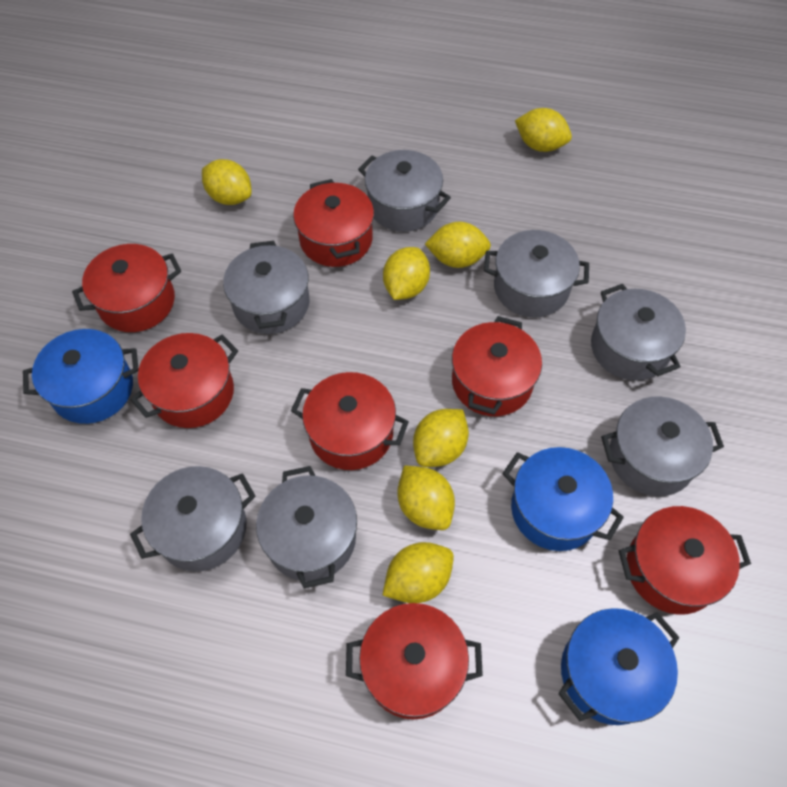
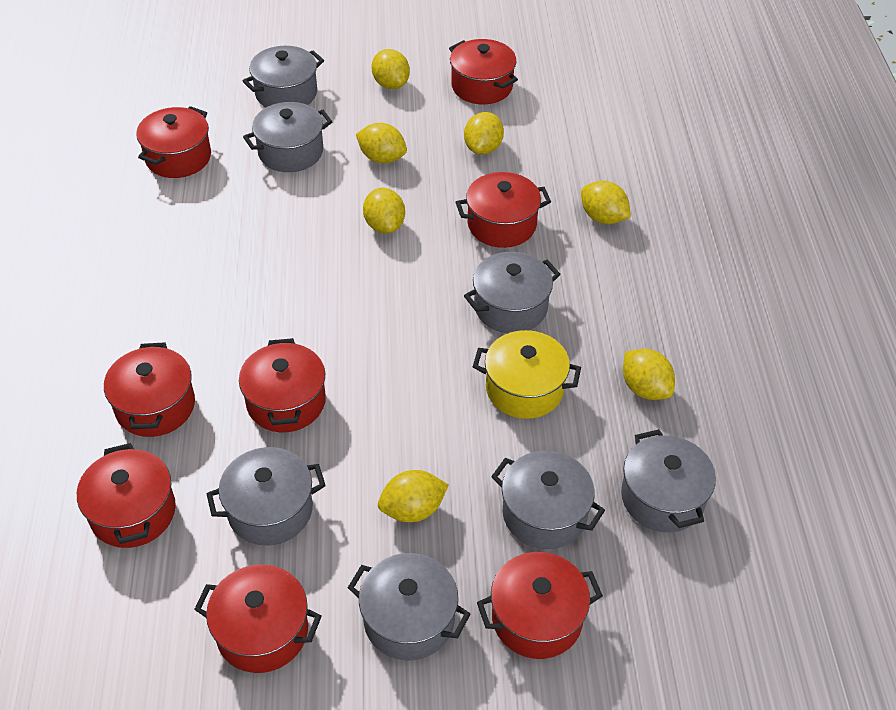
blue pot: [23,329,138,424] [502,447,624,551] [558,608,680,725] = 3 -> none = 0
red pot: [72,244,181,332] [130,333,238,428] [291,372,409,470] [293,179,374,267] [346,603,483,720] [452,316,542,416] [619,506,751,615] = 7 -> [77,443,176,548] [104,342,195,437] [136,106,211,178] [194,564,322,673] [239,338,326,432] [449,39,518,104] [456,172,551,248] [477,552,603,659] = 8
yellow pot: none = 0 -> [473,330,581,419] = 1

